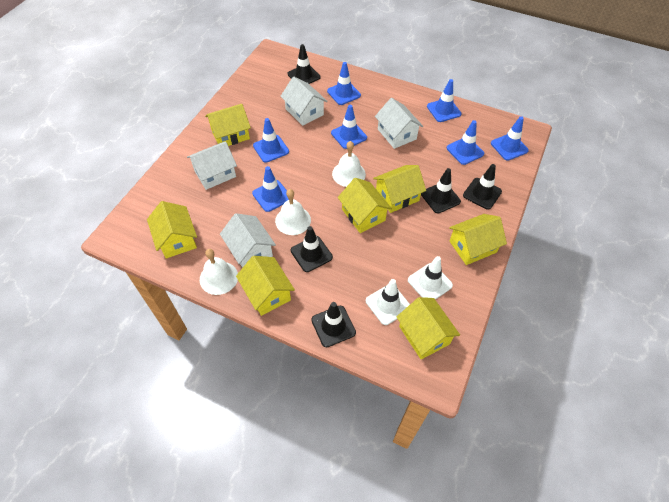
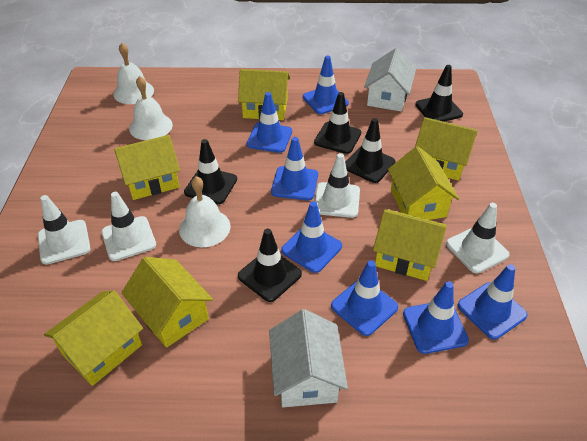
white house: [187,141,237,190] [220,213,276,268] [280,77,328,126] [375,98,423,149] = 4 -> [269,309,348,407] [364,48,416,111] = 2
white traffic cone: [366,279,410,325] [408,256,453,300] = 2 -> [38,195,90,265] [101,192,156,261] [315,153,360,218] [446,203,510,273] = 4

